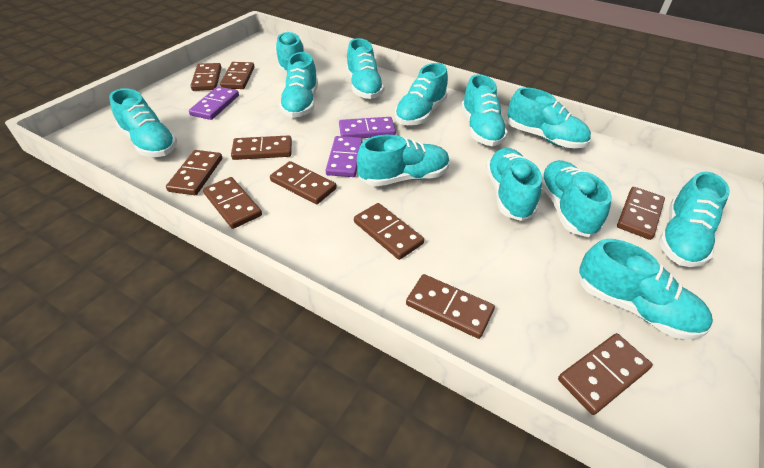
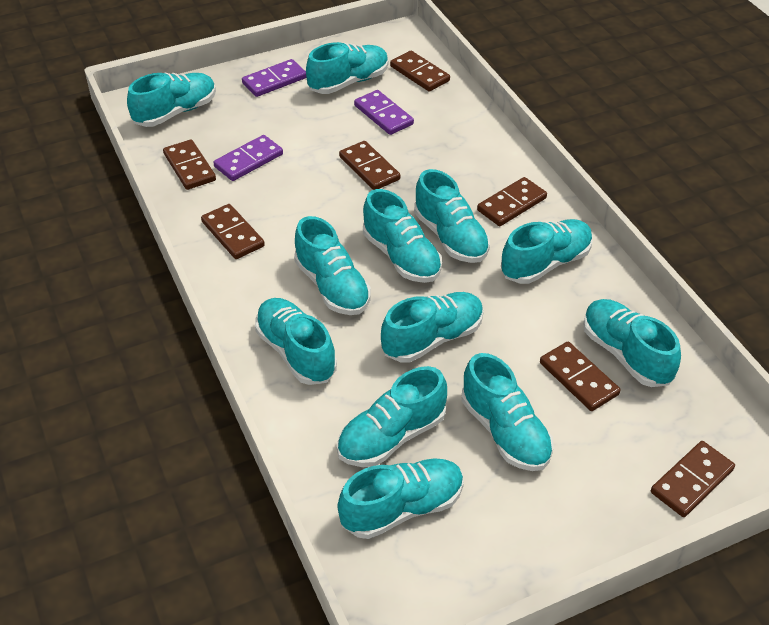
brown domino: [166,150,222,195] [191,63,221,91] [203,177,262,229] [220,62,255,89] [231,135,292,160] [270,161,337,204] [354,203,424,260] [406,274,495,339] [558,333,653,415] [617,187,665,240] = 10 -> [163,139,216,190] [201,204,265,259] [339,141,400,190] [390,51,450,91] [477,177,547,226] [540,342,620,411] [651,441,735,517] = 7

